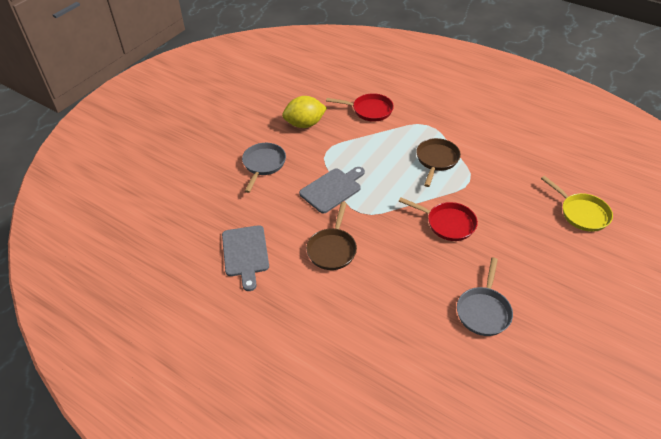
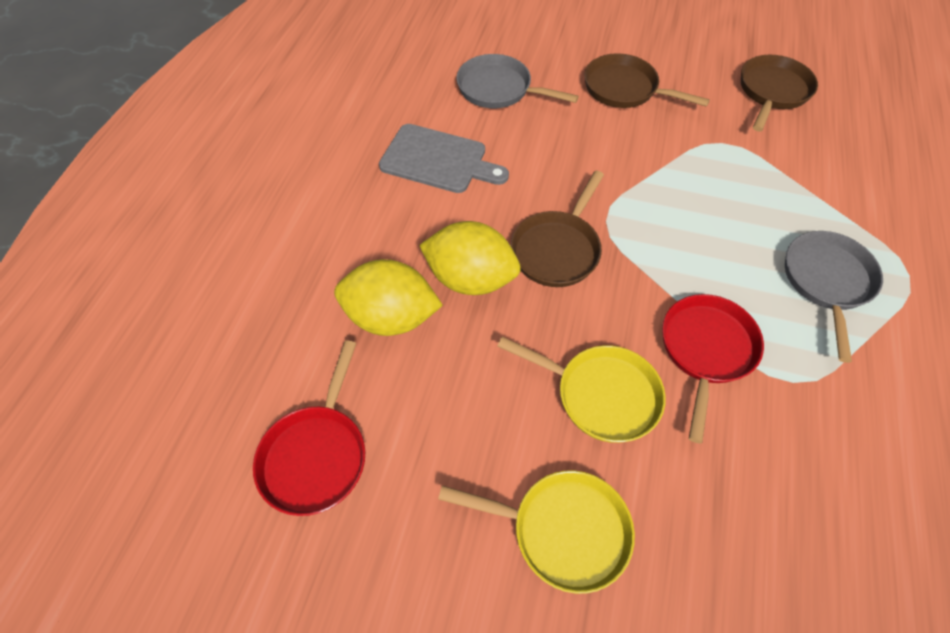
brown pan: [306,202,357,270] [416,138,461,187] = 2 -> [511,171,604,287] [584,53,710,108] [741,55,818,131] = 3
grey cutting board: [222,225,269,291] [299,167,365,214] = 2 -> [379,124,509,193] = 1
yellow lemon: [282,96,327,128] = 1 -> [334,259,443,336] [419,221,521,295] = 2
yellow pan: [541,176,613,232] = 1 -> [438,471,635,594] [497,337,666,443] = 2

